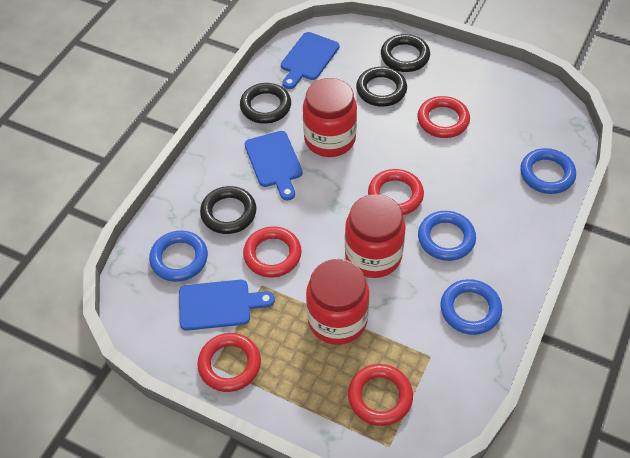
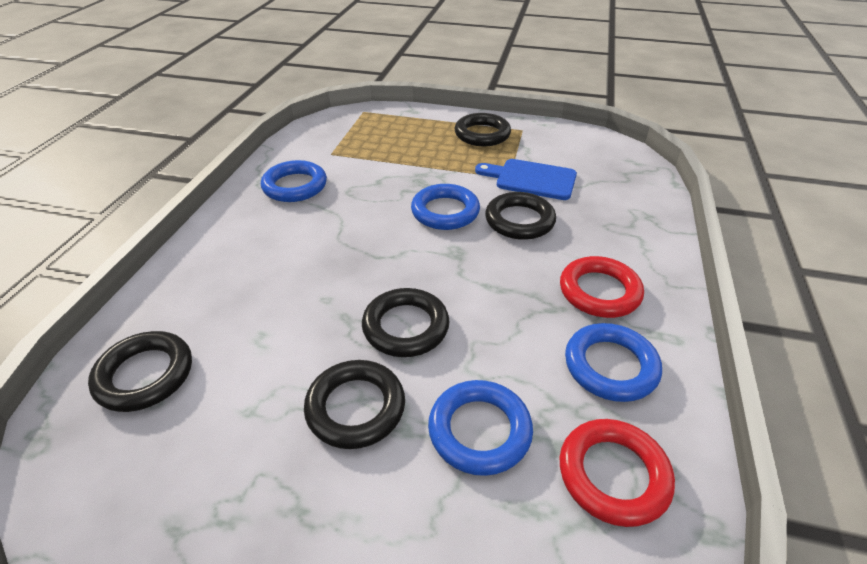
black ring: [200,186,256,234] [240,83,291,124] [356,67,407,107] [381,34,430,72] = 4 -> [88,331,192,412] [304,360,405,449] [362,288,450,357] [455,113,511,146] [485,192,556,240] = 5
blue cutting board: [179,280,275,331] [245,131,303,200] [281,32,339,89] = 3 -> [475,159,577,200] = 1
red jar: [303,78,357,157] [306,259,369,345] [345,194,406,278] = 3 -> none = 0
red ring: [197,333,261,392] [243,226,302,278] [348,364,413,426] [368,169,424,215] [417,96,470,138] = 5 -> [560,256,644,318] [560,419,675,527] = 2

